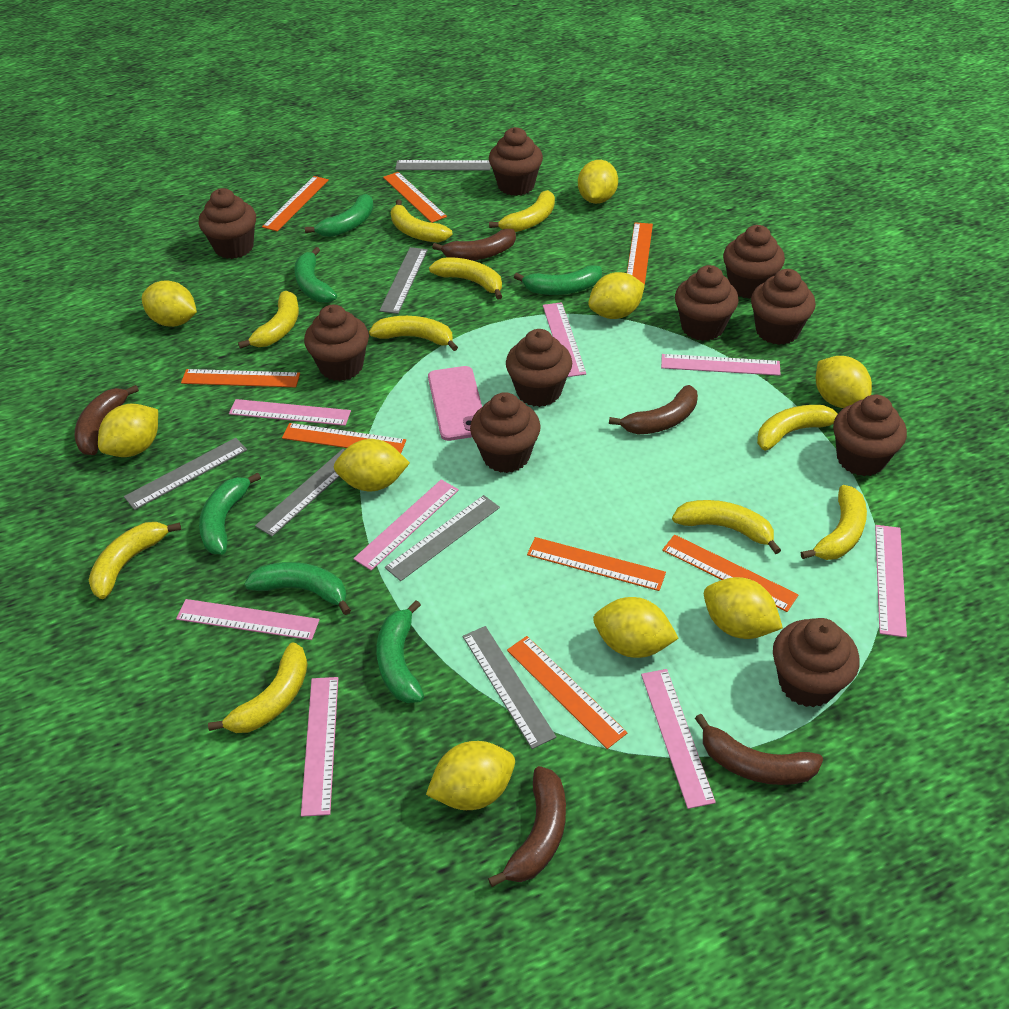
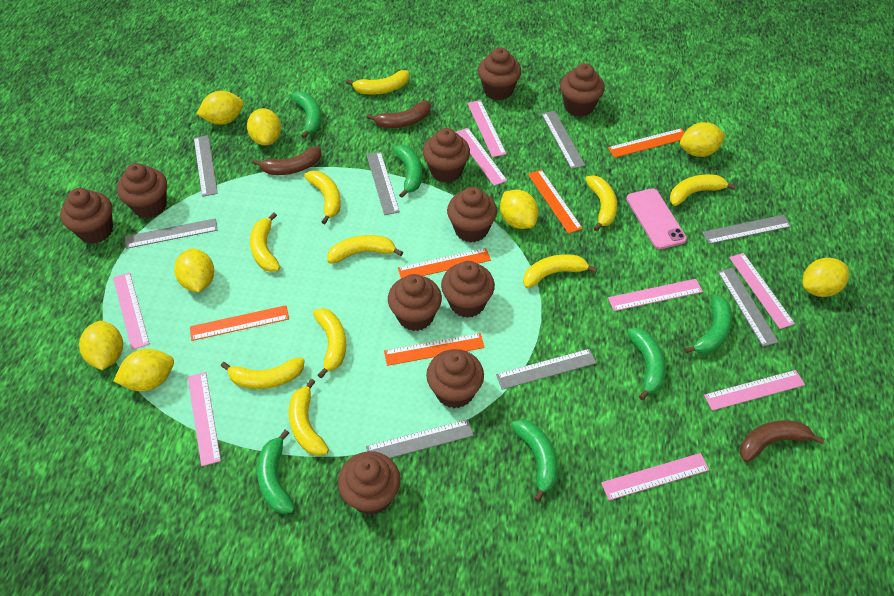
brown banana: [75,385,139,455] [432,229,516,261] [488,766,566,887] [609,385,698,435] [695,714,823,785] = 5 -> [252,146,322,175] [367,100,431,128] [740,420,825,462] = 3
grey ruler: [124,438,247,510] [255,449,345,536] [379,247,428,314] [385,495,500,581] [395,160,491,170] [463,626,556,749] = 6 -> [125,218,218,249] [194,135,218,197] [366,152,400,215] [366,419,474,458] [496,349,596,390] [542,111,585,169] [702,215,791,244] [718,268,779,347] = 8
orange ruler: [181,369,300,387] [262,176,329,231] [282,423,406,453] [383,172,447,223] [507,636,627,749] [527,537,666,591] [627,222,653,285] [662,534,799,612] = 8 -> [190,305,289,341] [384,333,485,366] [398,248,491,278] [528,169,583,234] [608,128,685,158] = 5
yellow lemon: [98,404,158,457] [142,280,197,327] [334,439,410,491] [426,741,515,810] [578,160,618,204] [588,272,645,319] [593,597,679,658] [704,577,783,639] [816,356,872,408] = 9 -> [79,321,123,370] [114,349,174,391] [174,249,214,292] [196,91,244,125] [247,108,281,146] [500,190,538,229] [680,122,726,157] [802,258,849,297] = 8

